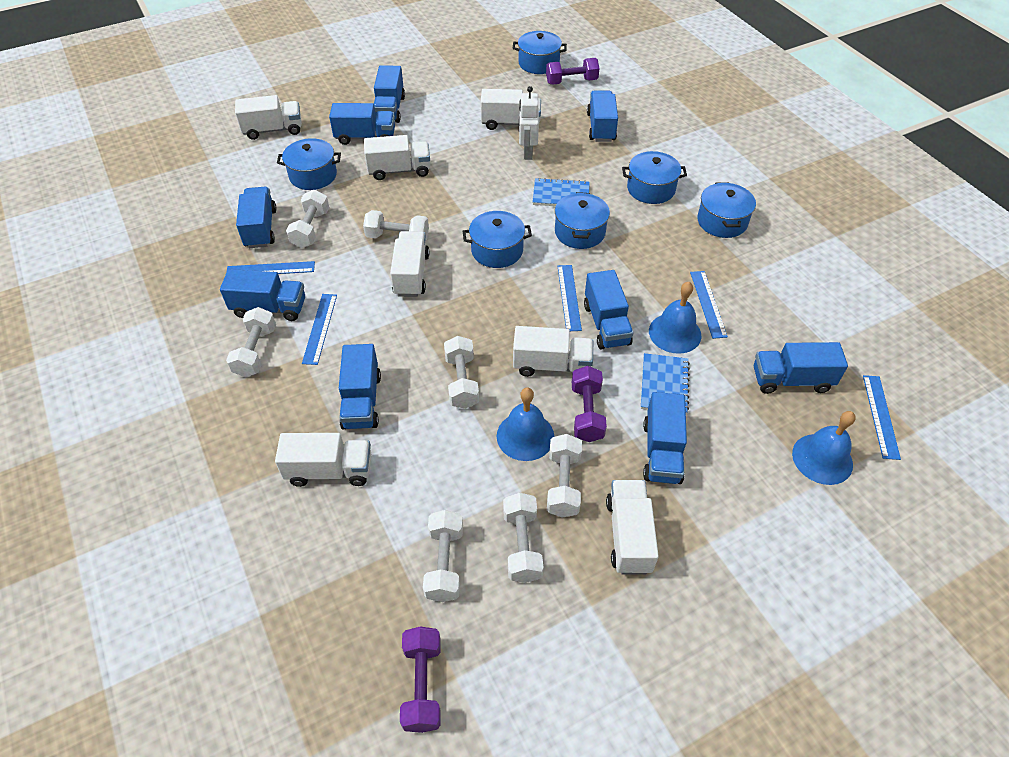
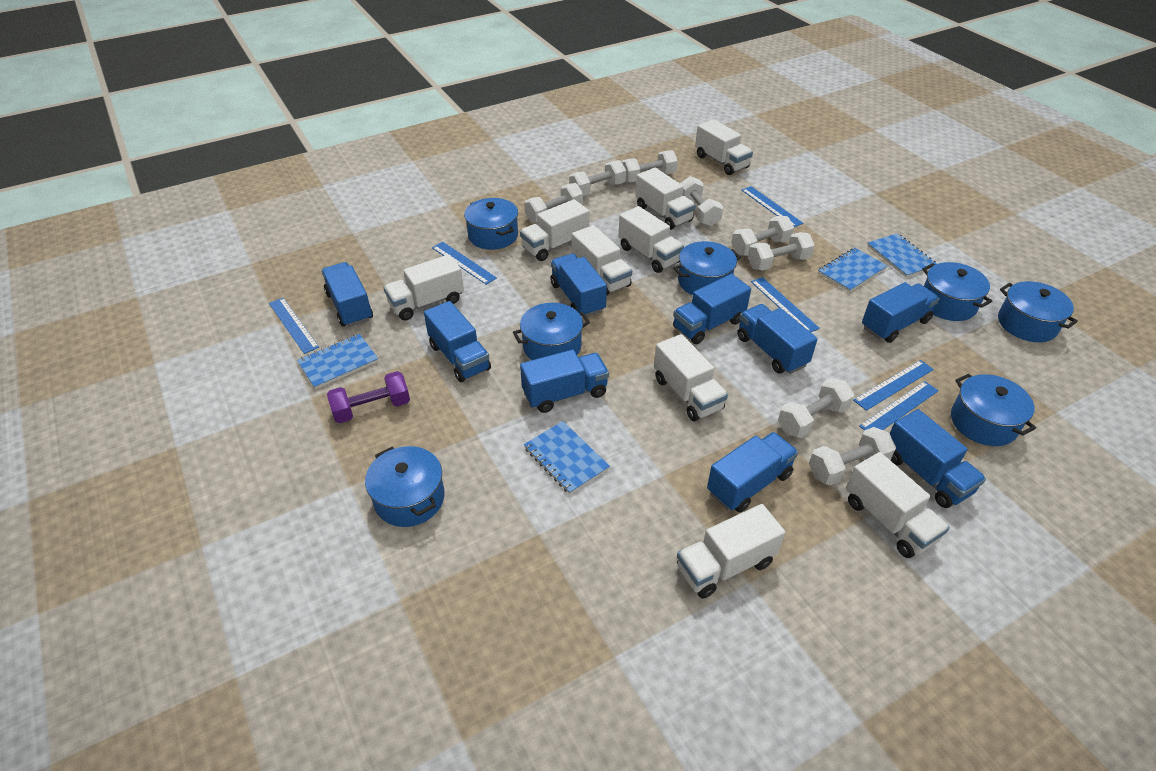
blue bell: [497,387,554,461] [649,282,702,354] [792,411,856,485] = 3 -> none = 0
blue notebook: [533,178,590,206] [641,353,690,413] = 2 -> [297,334,379,389] [524,421,610,494] [818,248,887,292] [867,233,937,278] = 4
blue pot: [277,138,341,190] [463,211,532,268] [513,31,567,74] [555,192,610,249] [622,151,687,204] [697,182,756,238] = 6 -> [365,446,445,527] [464,198,518,250] [513,303,590,360] [673,241,741,295] [922,262,992,321] [951,374,1036,446] [998,281,1078,342] = 7
blue ruler: [226,261,315,274] [302,294,337,365] [557,265,582,331] [690,271,728,339] [863,375,901,460] = 5 -> [269,298,319,354] [432,242,497,285] [742,186,803,227] [751,277,820,332] [853,360,934,411] [859,381,939,430] = 6
purple dumbbell: [400,626,441,733] [546,58,599,85] [572,366,607,442] = 3 -> [327,371,410,423] = 1
white dumbbell: [226,307,276,377] [286,190,329,248] [363,210,429,241] [423,510,463,602] [444,336,479,409] [503,493,544,583] [547,434,582,518] = 7 -> [524,183,583,223] [569,160,626,196] [621,150,678,183] [680,176,723,226] [731,216,794,256] [748,232,815,271] [778,378,854,438] [809,427,896,485] = 8
white robot: [519,86,539,160] = 1 -> none = 0
white truck: [235,95,302,140] [275,433,372,487] [364,135,430,180] [390,231,429,297] [480,89,541,130] [513,326,593,377] [606,480,659,575] = 7 -> [383,254,464,321] [520,199,589,261] [572,225,632,295] [619,206,684,273] [635,168,696,230] [654,334,728,421] [677,504,785,599] [695,119,753,175] [846,452,950,558] = 9

